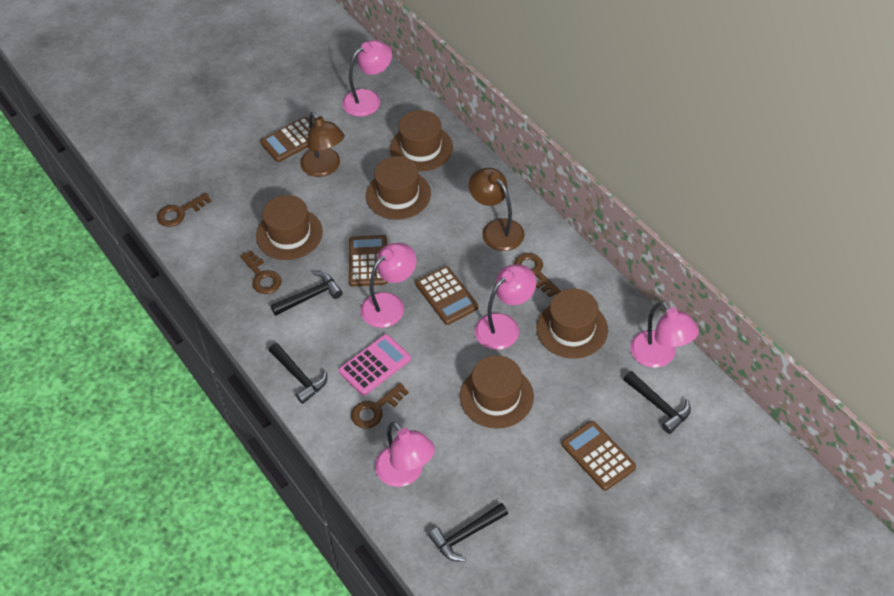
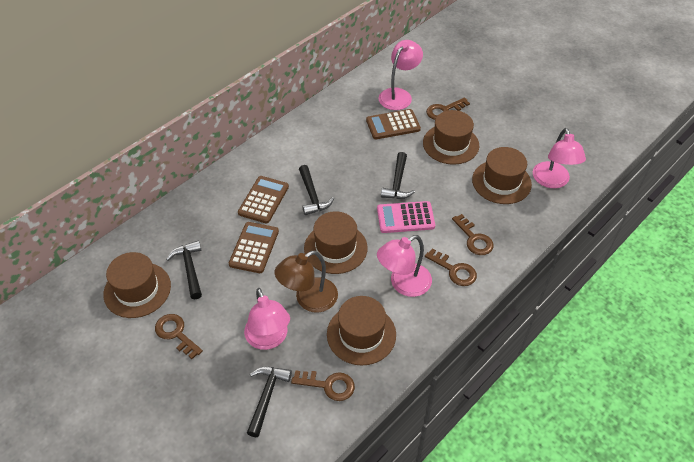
brown calculator: [260,117,314,162] [349,235,387,286] [416,266,478,325] [562,421,636,491] = 4 -> [229,222,279,273] [238,176,289,224] [366,109,421,139] = 3
brown key: [157,193,212,227] [240,250,282,294] [351,383,409,429] [514,253,560,297] = 4 -> [155,314,203,359] [291,370,355,401] [425,248,477,286] [426,98,470,120] [452,214,494,255] = 5
brown lamp: [300,112,345,177] [469,168,525,251] = 2 -> [275,251,338,313] = 1
pink lamp: [342,40,392,117] [360,243,416,328] [375,422,435,487] [475,264,536,350] [630,301,699,368] = 5 -> [244,288,290,350] [377,235,432,297] [379,40,423,110] [533,128,586,188] = 4

